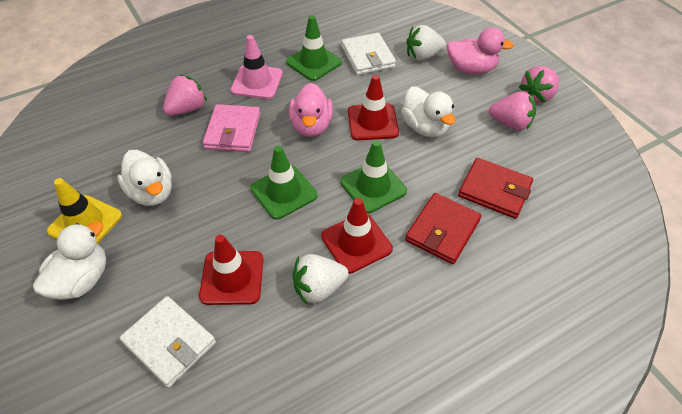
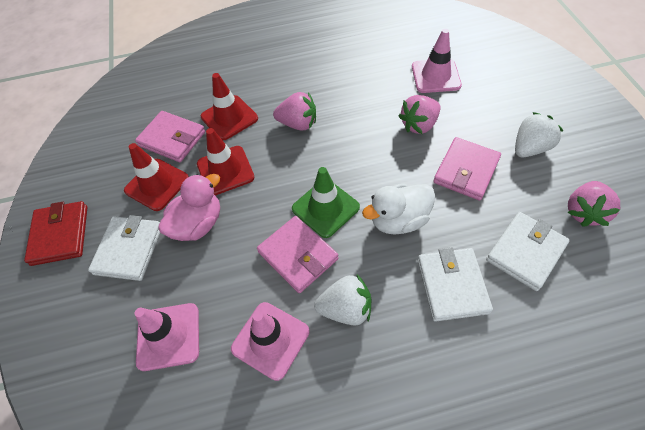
green traffic cone: [250,146,317,220] [286,15,342,81] [340,140,407,213] = 3 -> [292,167,360,238] = 1
pink duck: [289,83,333,137] [447,27,514,74] = 2 -> [158,174,220,241] = 1
pink traffic cone: [230,35,283,99] = 1 -> [135,303,199,371] [231,302,310,381] [412,29,462,93] = 3
pink wallet: [203,104,261,152] = 1 -> [135,111,205,162] [257,216,339,293] [433,137,501,201] = 3
red wallet: [405,193,481,264] [458,158,533,219] = 2 -> [24,201,88,266] = 1
white duck: [33,221,106,300] [117,150,172,206] [401,86,456,137] = 3 -> [362,184,435,235] = 1
white wallet: [119,296,216,388] [342,33,396,75] = 2 -> [88,215,160,281] [417,247,493,322] [486,212,570,291] = 3
yellow traffic cone: [47,178,122,244] = 1 -> none = 0

